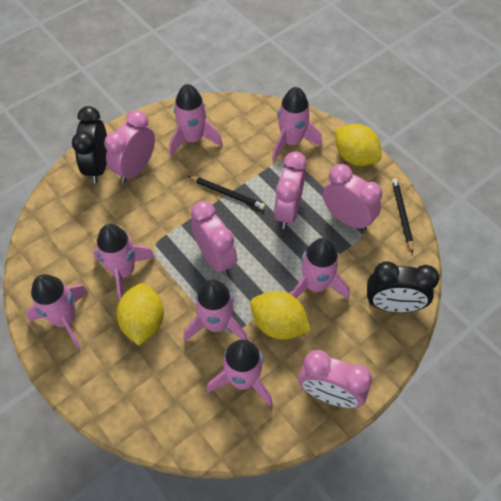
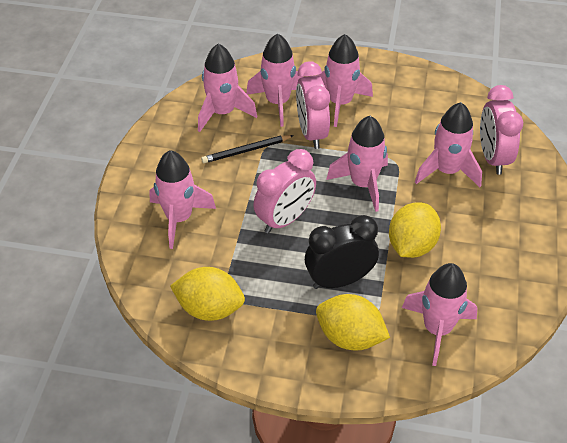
black clock: [72,106,107,183] [367,261,439,313] = 2 -> [305,215,379,289] = 1
black pencil: [188,176,265,210] [392,178,413,253] = 2 -> [201,135,294,163] = 1
pink clock: [104,110,155,183] [191,201,237,276] [274,151,307,229] [298,350,372,408] [323,164,382,231] = 5 -> [253,149,316,233] [296,61,330,149] [480,85,523,175] = 3

